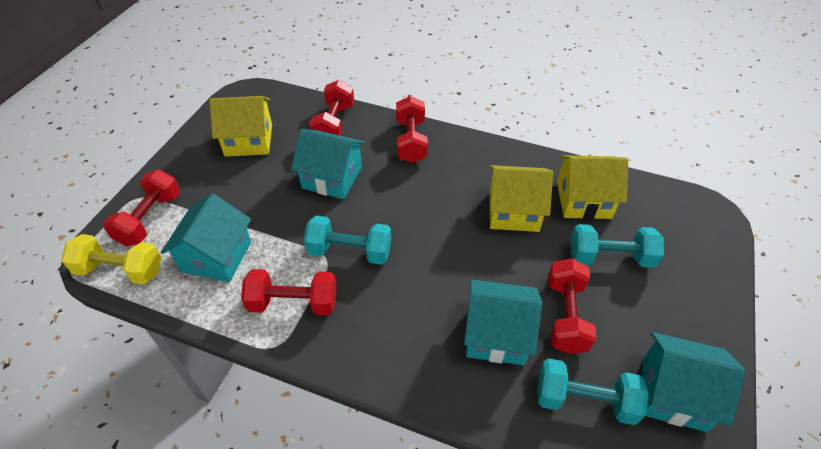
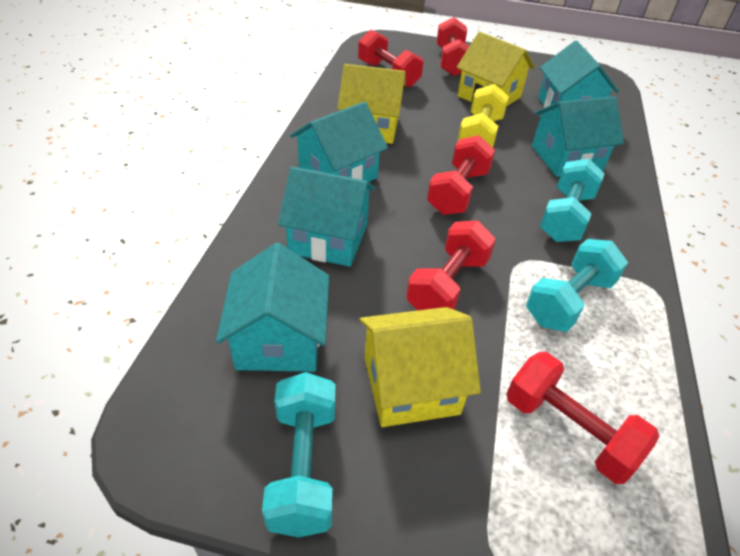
turquoise house: [161,193,251,282] [291,129,365,199] [464,280,542,365] [642,332,745,432] = 4 -> [216,243,329,372] [278,166,376,267] [290,102,388,182] [532,96,624,177] [538,41,619,108] = 5

